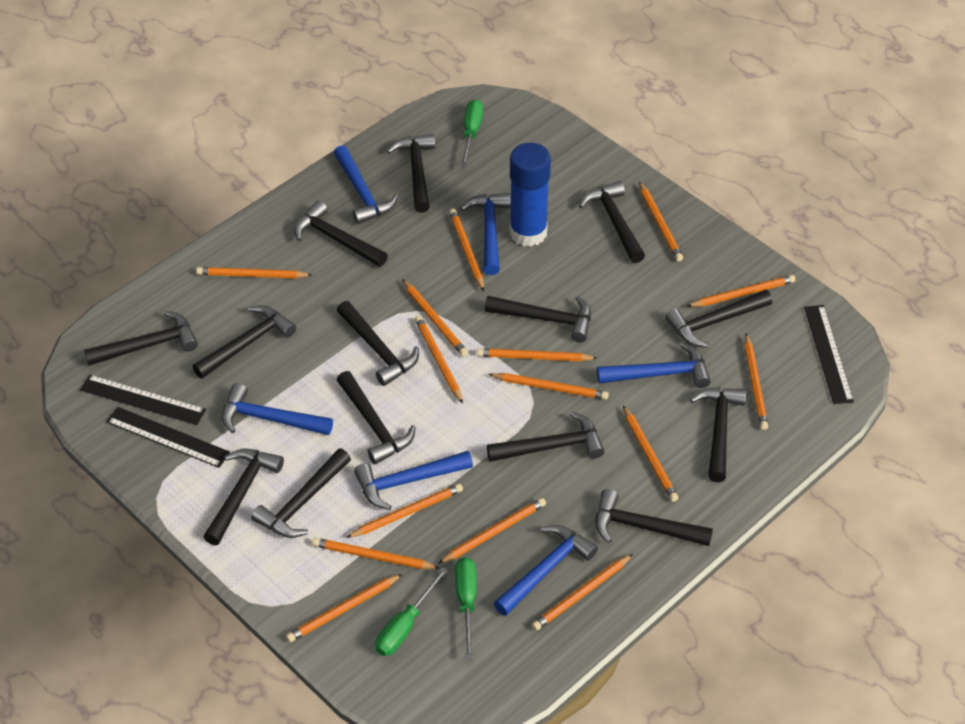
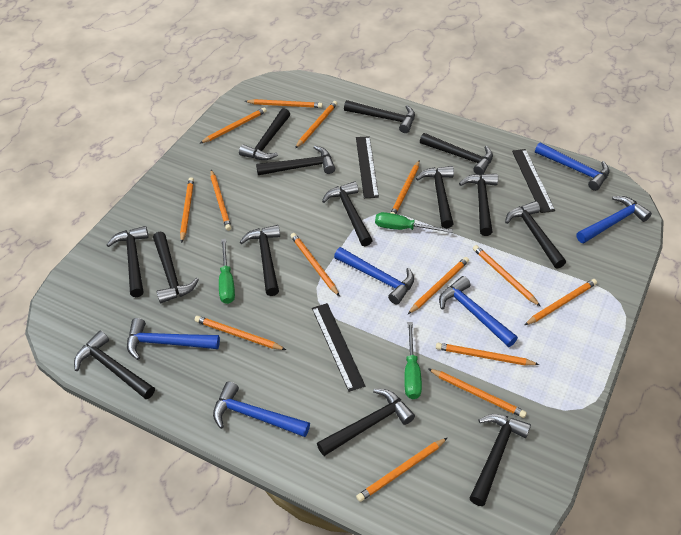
blue glue stick: [509,143,551,246] = 1 -> none = 0
orange pencil: [196,267,312,278] [286,574,402,642] [312,538,440,569] [346,483,463,538] [402,279,468,357] [415,316,463,404] [438,498,546,564] [449,208,484,291] [477,348,597,362] [488,373,609,400] [532,554,633,631] [623,405,678,502] [639,182,683,261] [687,275,796,307] [744,334,768,430] = 15 -> [180,177,194,243] [195,316,286,350] [199,107,267,144] [210,170,232,231] [245,99,323,108] [291,233,340,296] [295,101,337,148] [356,438,447,502] [390,160,420,214] [408,257,469,314] [428,369,527,418] [436,343,539,365] [473,245,541,307] [525,279,597,325] = 14

